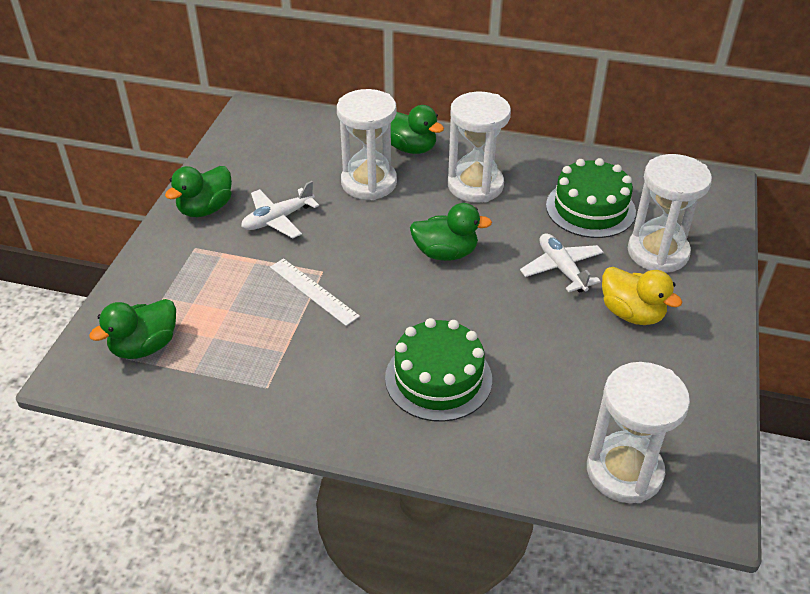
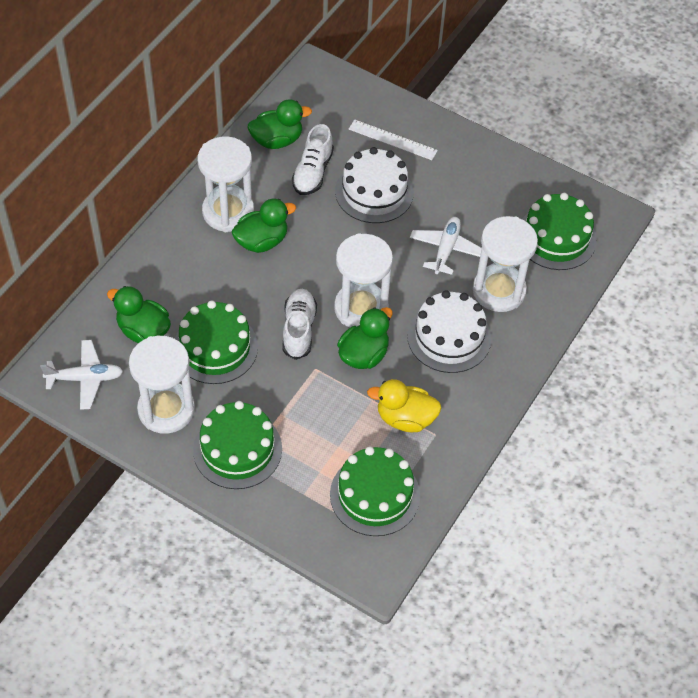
green cake: [385,318,492,422] [546,158,636,238] = 2 -> [174,300,258,384] [193,401,282,489] [330,446,420,536] [522,193,597,270] = 4
white cake: none = 0 -> [335,147,414,223] [407,290,491,373] = 2
white shoe: none = 0 -> [283,289,317,360] [292,124,334,195] = 2

